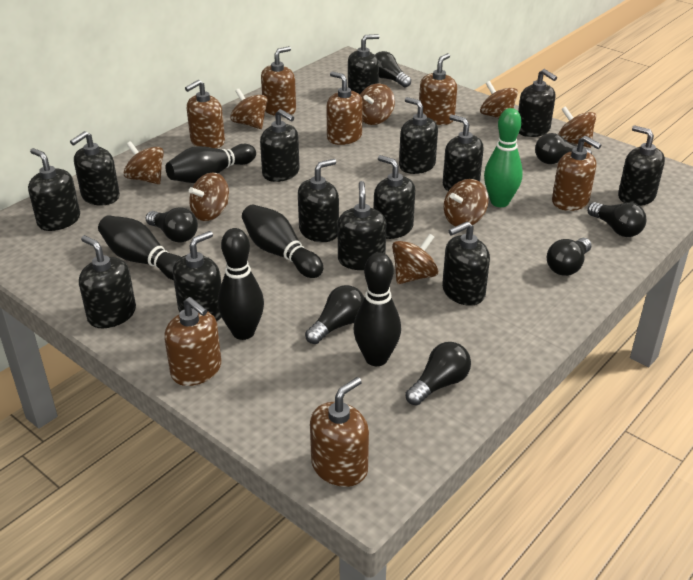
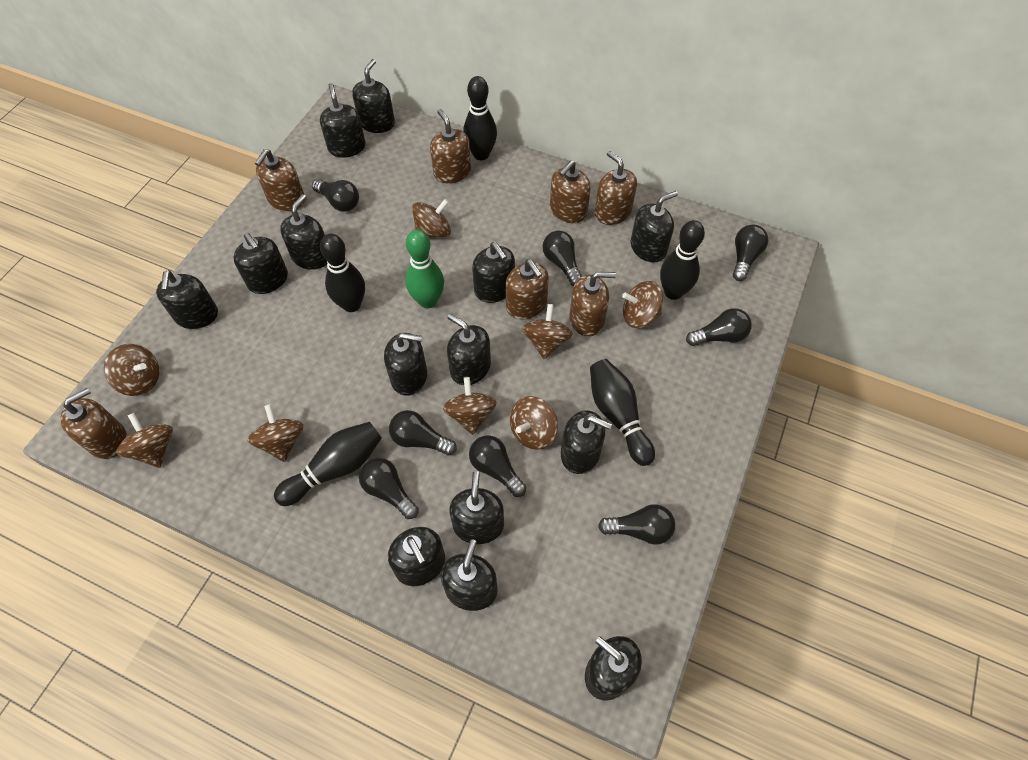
black light bulb: [146,207,198,243] [305,285,364,344] [375,51,411,88] [405,342,471,406] [535,133,592,164] [547,238,592,276] [588,202,646,237] = 7 -> [312,179,359,212] [359,458,419,519] [389,410,457,456] [469,435,526,497] [542,231,582,286] [598,504,675,545] [686,308,752,346] [733,225,768,281] = 8

